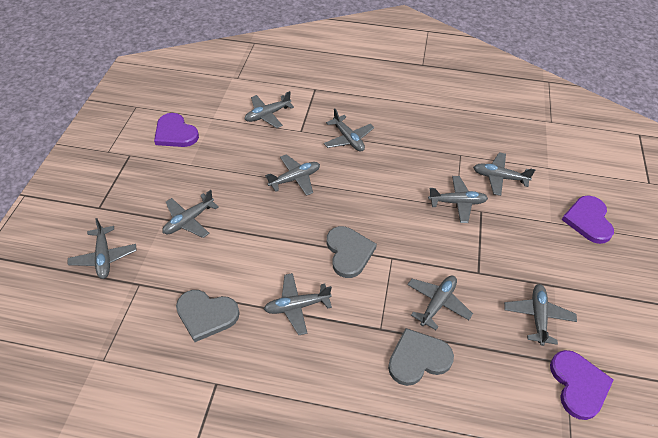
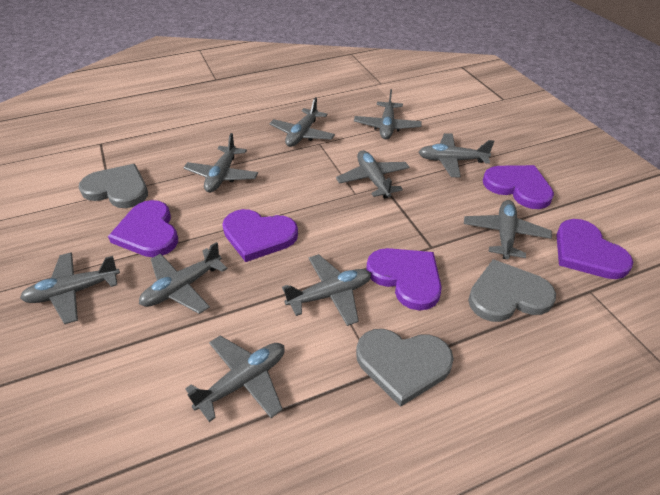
purple heart: [154,113,199,147] [550,350,613,420] [562,195,614,244] = 3 -> [108,200,178,257] [222,209,298,262] [366,248,442,311] [483,165,554,209] [556,219,633,279] = 5

